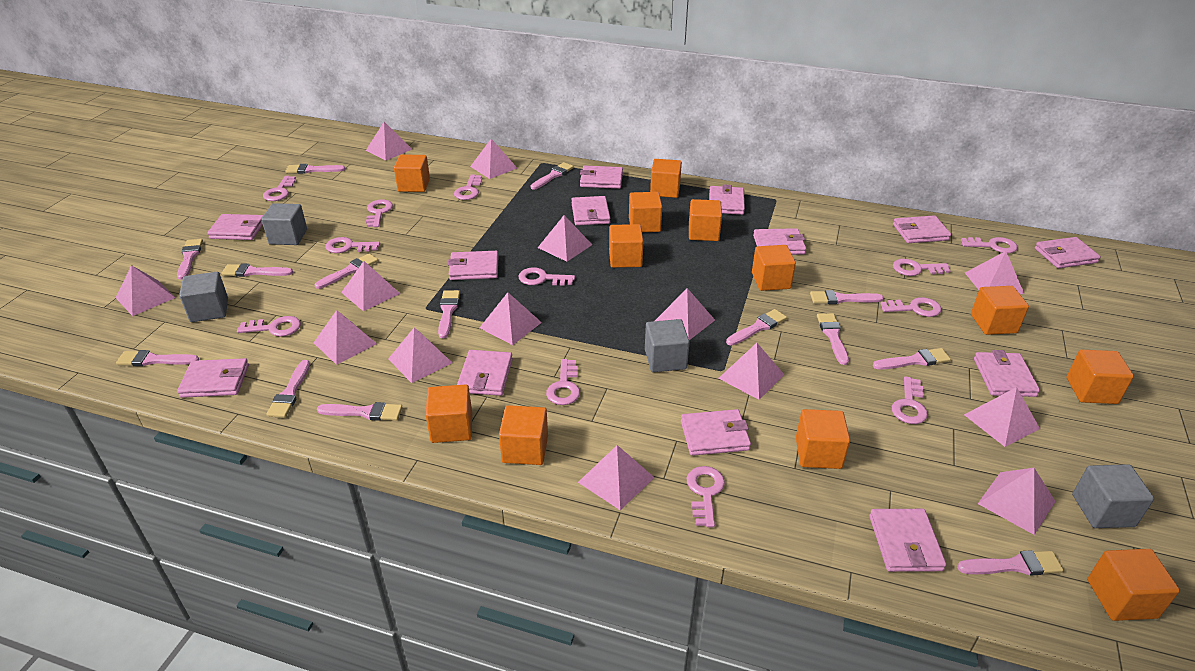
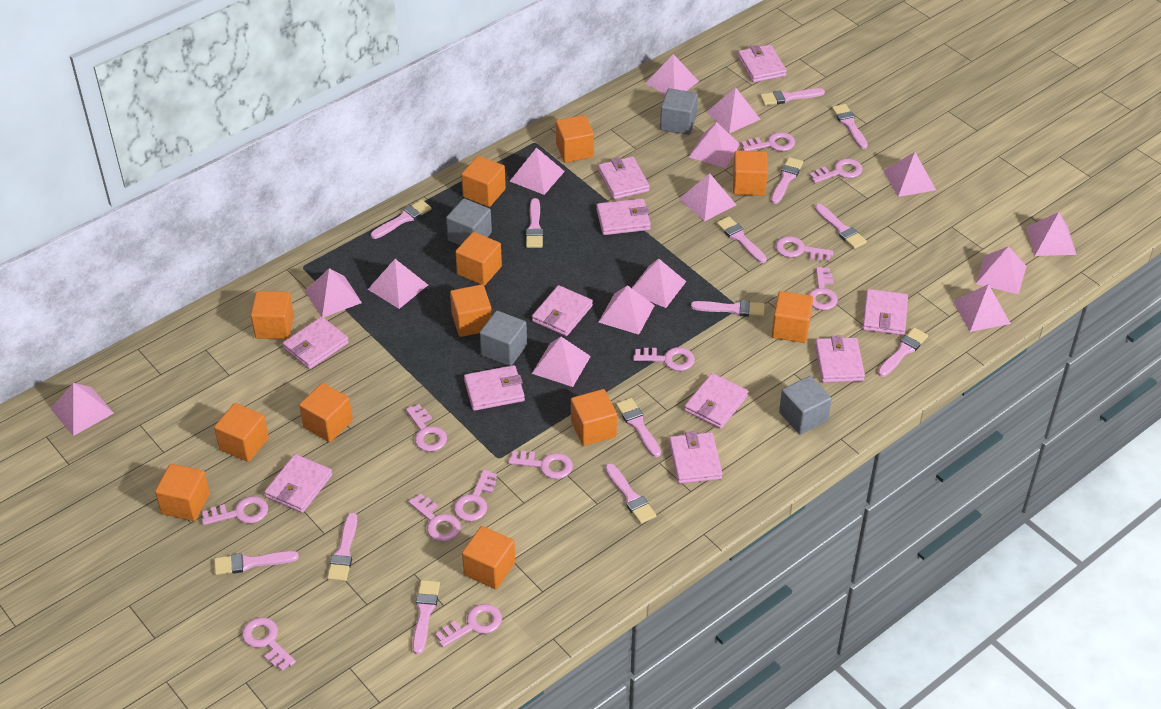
pink pyramid: [116,265,175,316] [313,310,377,365] [341,261,400,311] [366,122,412,161] [388,327,452,383] [470,139,517,179] [480,292,542,345] [538,215,592,262] [578,445,655,510] [655,288,715,340] [718,343,784,400] [964,387,1040,447] [965,251,1024,294] [978,468,1056,535] = 14 -> [51,383,114,436] [305,268,362,317] [368,259,428,309] [510,148,565,195] [532,337,591,387] [598,285,655,335] [632,258,686,308] [645,54,699,95] [679,173,736,222] [689,122,740,168] [706,87,761,133] [883,152,936,197] [953,284,1011,332] [976,246,1027,295] [1026,212,1077,256] = 15
pink wallet: [177,358,249,398] [207,214,263,240] [448,251,498,280] [457,350,513,396] [571,196,610,226] [580,166,623,189] [681,409,751,456] [709,184,745,215] [753,228,806,255] [869,509,946,572] [893,215,951,243] [974,350,1040,397] [1035,237,1101,268] = 13 -> [264,454,332,513] [282,317,349,369] [464,365,525,411] [532,285,593,336] [596,198,651,235] [598,157,650,200] [669,431,722,484] [684,373,748,429] [738,45,787,82] [815,335,865,383] [863,289,908,335] = 11

